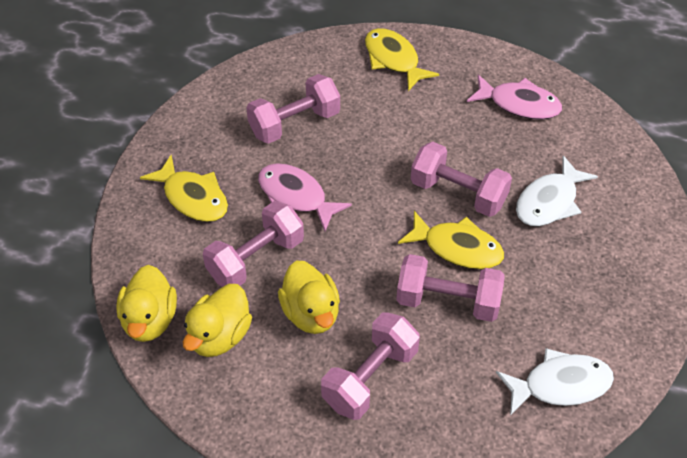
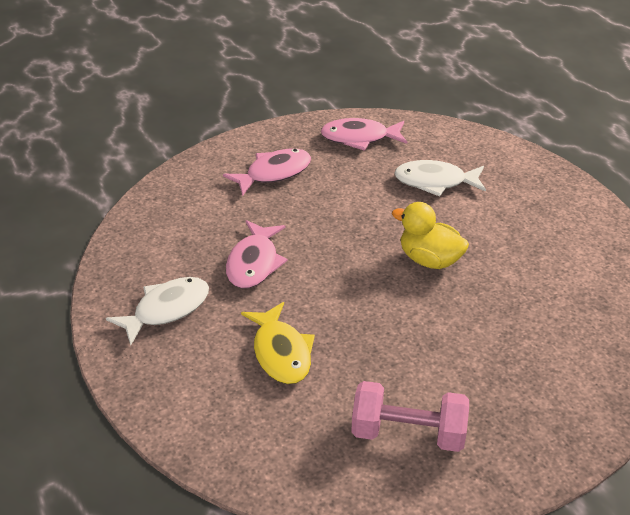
pink dumbbell: [203,201,304,287] [246,74,340,144] [321,312,420,420] [396,254,505,322] [411,142,512,217] = 5 -> [351,381,469,452] = 1
pink fish: [258,163,352,231] [467,74,562,120] = 2 -> [223,148,311,196] [226,220,288,289] [320,118,407,151] = 3
yellow duck: [116,265,177,342] [183,284,252,357] [278,261,340,334] = 3 -> [392,202,469,269] = 1
yellow fish: [140,155,228,222] [365,28,439,91] [398,211,504,269] = 3 -> [241,302,315,384] = 1

